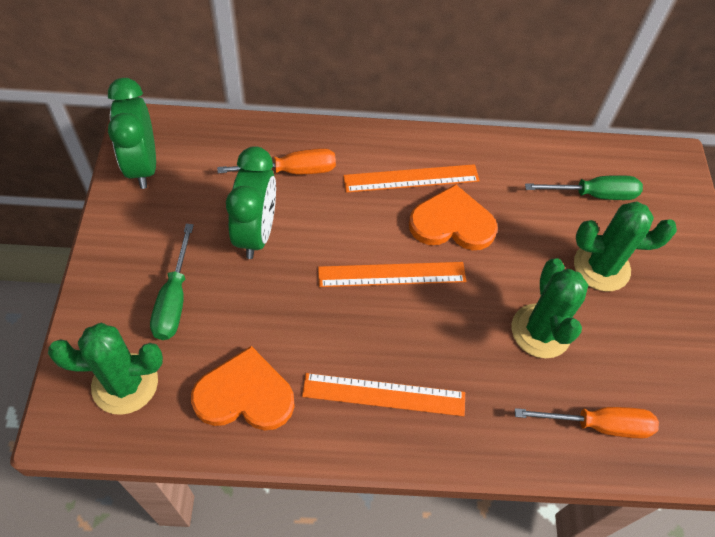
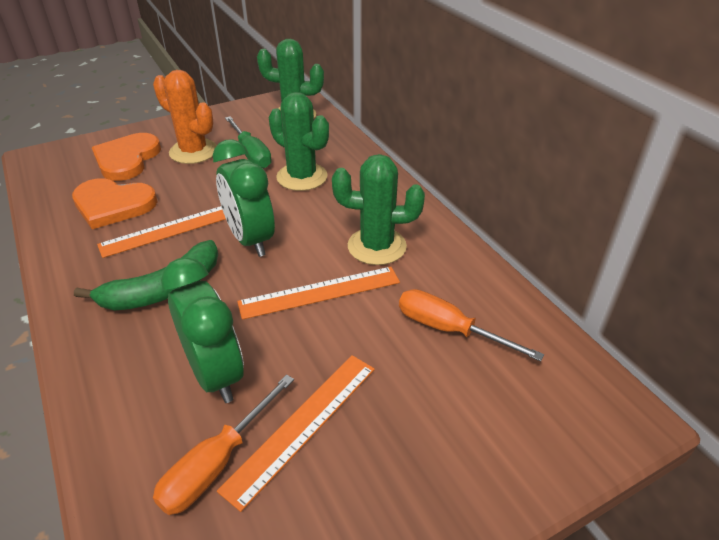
green banana: none = 0 -> [74,240,218,311] = 1
green screwdriver: [150,224,194,340] [525,175,643,200] = 2 -> [225,116,272,168] = 1
orange cactus: none = 0 -> [153,70,217,164] = 1

